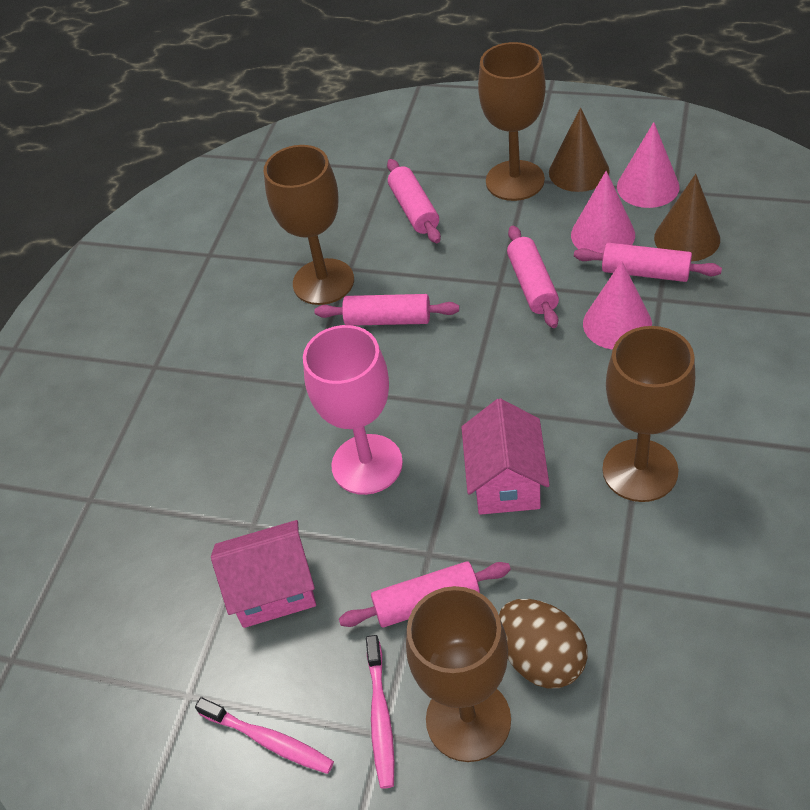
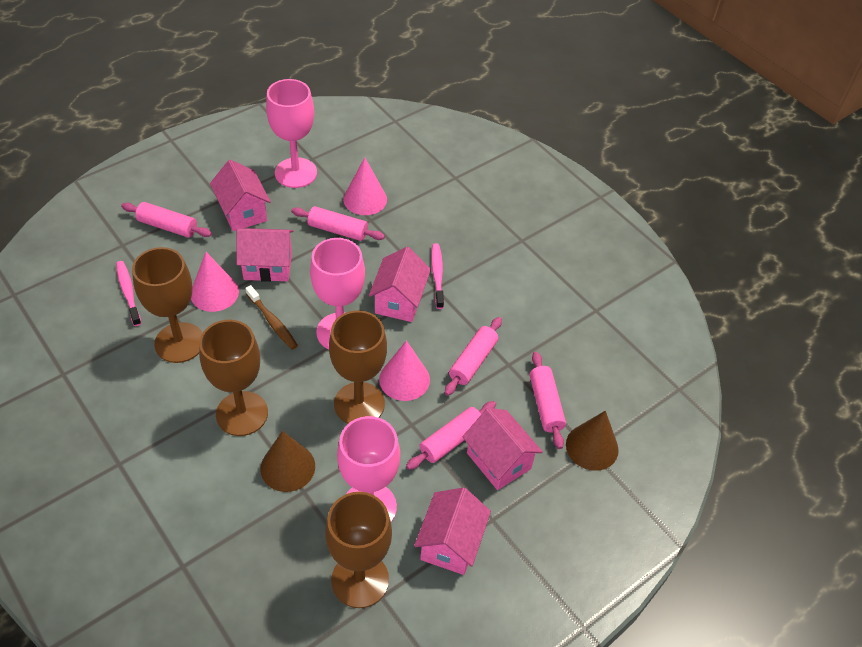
brown egg: [499,599,588,689] = 1 -> none = 0
brown toothbrush: none = 0 -> [245,285,298,349] = 1
pink goblet: [303,325,403,495] = 1 -> [266,79,317,188] [310,238,365,349] [337,416,400,522] = 3
pink house: [211,520,316,628] [461,398,550,515] = 2 -> [210,160,271,231] [236,228,293,282] [369,247,431,322] [414,487,491,575] [462,408,543,490] = 5

